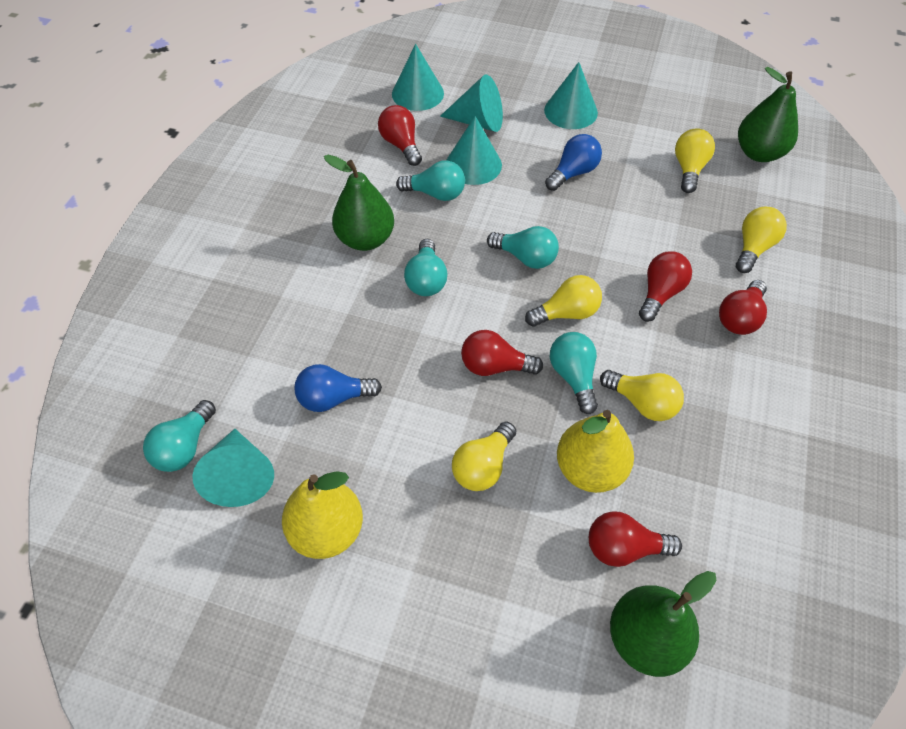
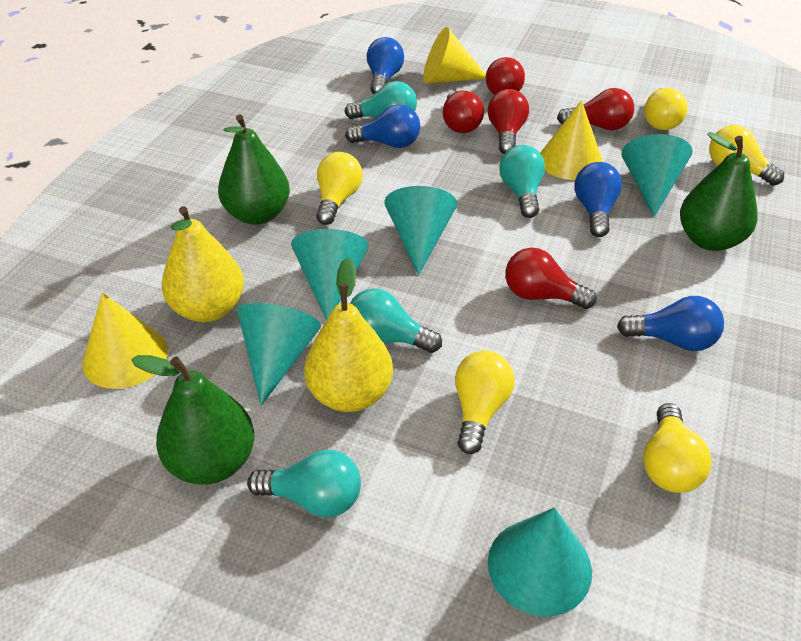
blue light bulb: [294,364,382,412] [545,134,602,191] = 2 -> [345,104,420,148] [367,37,404,94] [574,162,622,237] [617,296,724,351] = 4
turquoise light bulb: [143,400,216,472] [396,160,465,201] [404,239,447,296] [487,226,559,269] [550,332,598,414] = 5 -> [247,450,361,517] [345,81,417,119] [350,288,442,353] [499,145,545,218] = 4
yellow cone: none = 0 -> [82,293,168,389] [423,27,486,84] [540,100,603,180] = 3

